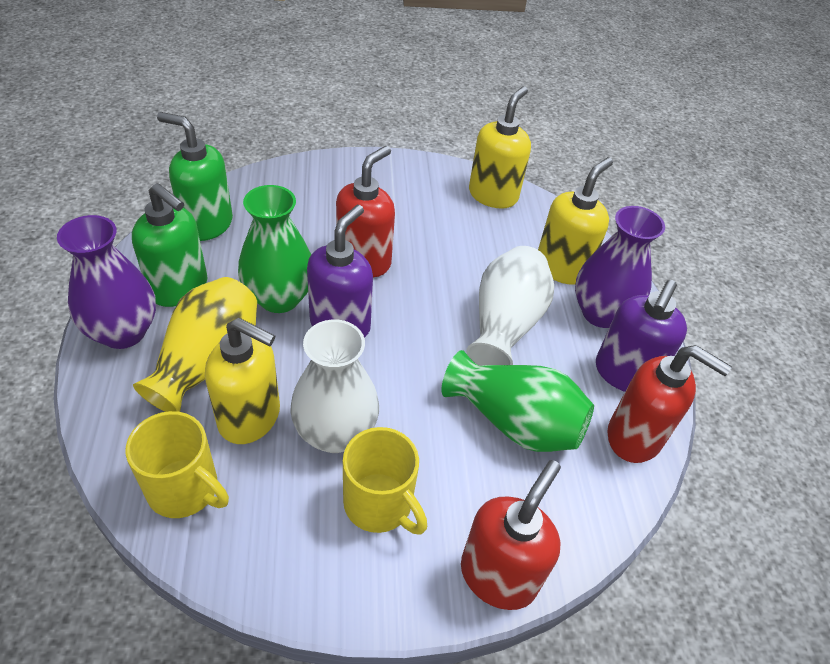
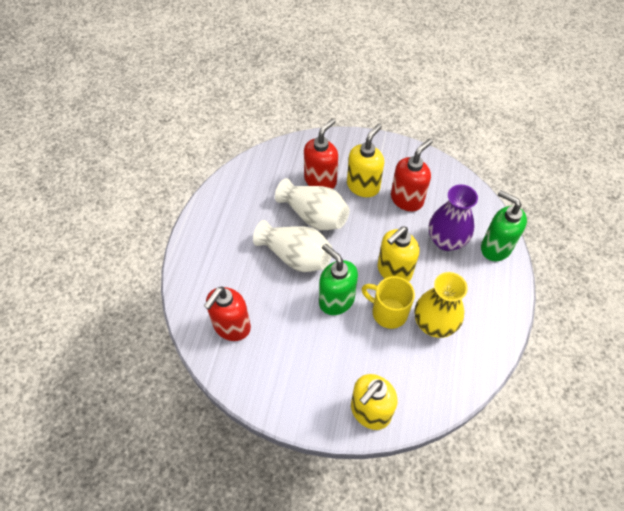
green vase: [238,185,311,313] [442,350,594,452] = 2 -> none = 0
purple soap dispenser: [307,205,373,338] [596,280,687,392] = 2 -> none = 0
purple vase: [57,215,156,349] [575,206,665,328] = 2 -> [429,184,478,251] = 1
yellow mug: [125,411,229,518] [343,427,427,535] = 2 -> [361,276,415,329] = 1

